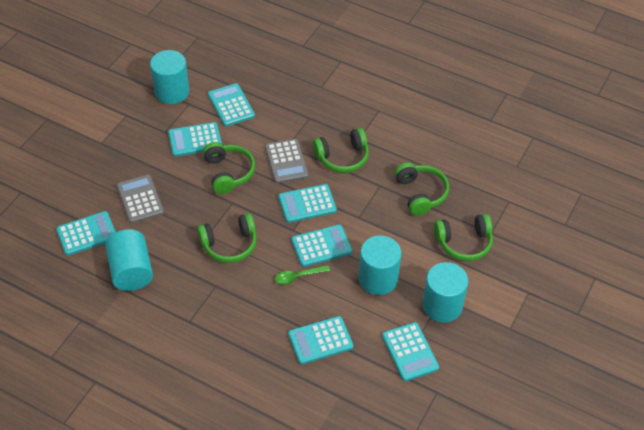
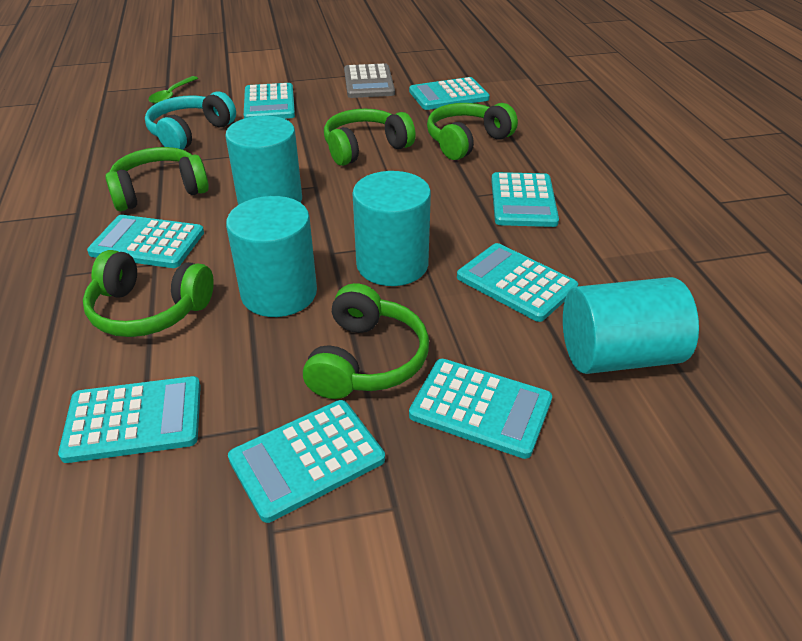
grey calculator: [117,175,164,223] [265,139,309,184] = 2 -> [344,63,395,98] = 1
turquoise calculator: [56,211,116,256] [168,122,222,157] [208,83,255,126] [278,184,337,223] [288,316,353,364] [291,224,352,267] [382,322,439,381] = 7 -> [58,376,201,463] [87,215,204,268] [228,400,385,523] [244,83,295,119] [409,77,490,110] [409,359,552,459] [457,243,578,322] [491,172,559,227] = 8
turquoise headphones: none = 0 -> [145,91,236,150] = 1

